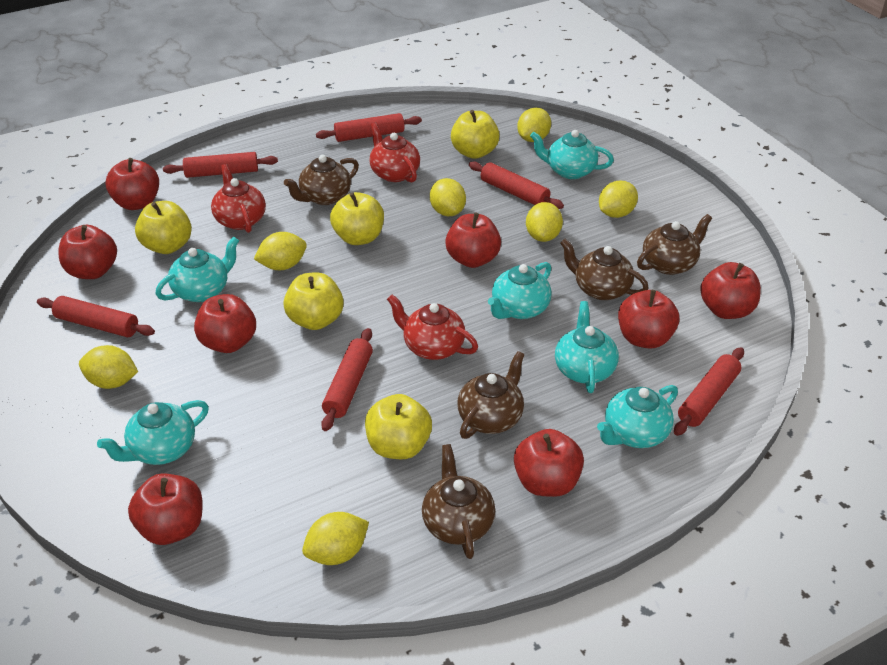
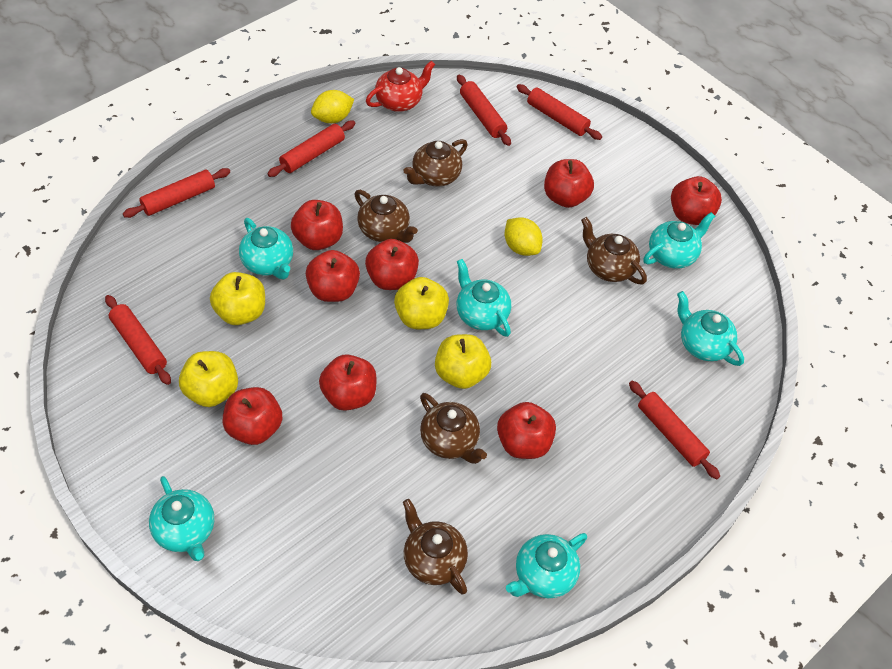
red teapot: [211,164,266,233] [369,122,420,183] [387,295,478,360] = 3 -> [366,61,435,112] = 1
yellow apple: [135,201,192,254] [283,272,344,330] [330,192,384,245] [365,394,432,459] [451,110,500,159] = 5 -> [179,351,238,407] [210,272,265,325] [394,277,449,329] [435,334,491,389] = 4
yellow lemon: [79,345,138,389] [254,232,307,270] [302,512,369,565] [430,178,466,216] [517,108,551,142] [526,202,563,242] [599,181,638,218] = 7 -> [311,90,354,123] [505,217,543,256] = 2

